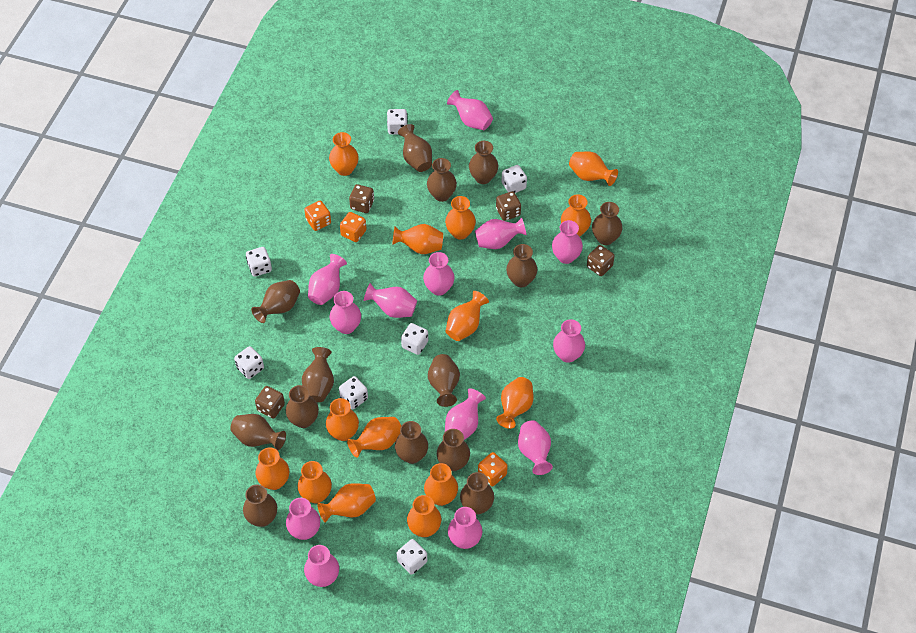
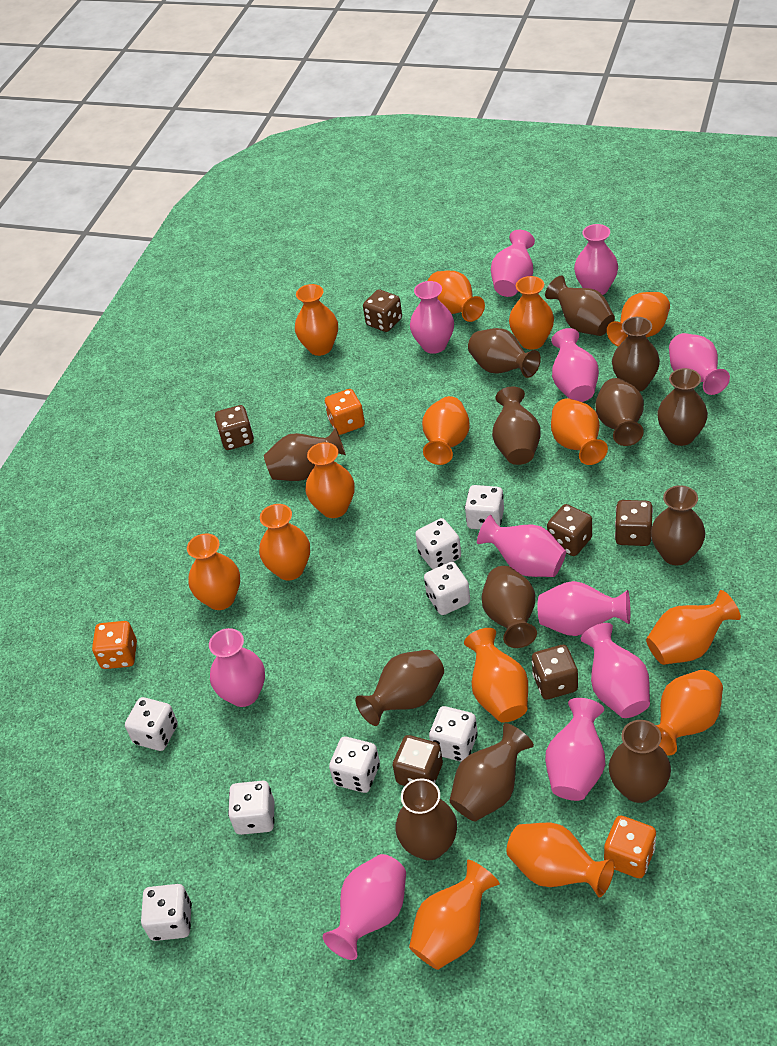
brown dice: [255,386,285,418] [349,184,374,213] [496,191,521,221] [587,245,615,276] = 4 -> [215,405,254,450] [363,290,402,332] [393,735,443,786] [532,645,578,699] [547,504,592,556] [615,500,653,546] = 6
brown vase: [230,414,286,451] [243,485,277,527] [251,280,300,323] [286,385,319,428] [302,347,334,402] [395,421,428,464] [398,124,432,172] [427,158,457,202] [428,354,460,407] [437,429,470,471] [460,472,494,515] [469,141,498,184] [506,244,538,287] [592,202,622,245] = 14 -> [264,427,346,481] [355,650,444,726] [396,778,457,860] [449,723,534,821] [468,328,541,378] [482,566,537,648] [492,386,540,465] [545,276,615,336] [595,378,644,446] [609,720,671,803] [612,317,660,392] [651,485,705,565] [657,368,708,446] = 13
pink vase: [286,498,320,540] [304,545,339,587] [308,254,347,305] [329,291,361,334] [364,283,417,318] [423,252,455,296] [445,388,486,440] [447,90,493,130] [448,507,482,549] [475,217,527,249] [518,420,553,475] [552,220,583,264] [553,319,585,363] = 13 -> [209,628,265,707] [322,854,406,960] [410,281,454,354] [477,515,566,577] [491,230,535,297] [537,581,631,636] [545,698,605,801] [551,328,599,402] [574,224,618,295] [581,623,650,718] [669,333,730,395] = 11
white dice: [234,346,264,379] [246,247,272,277] [339,376,368,409] [387,109,408,135] [397,539,427,575] [401,323,428,355] [502,165,527,193] = 7 -> [125,697,178,751] [141,884,192,941] [228,781,275,835] [329,737,380,793] [415,518,461,569] [424,562,470,615] [429,706,478,762] [465,485,504,530] = 8

